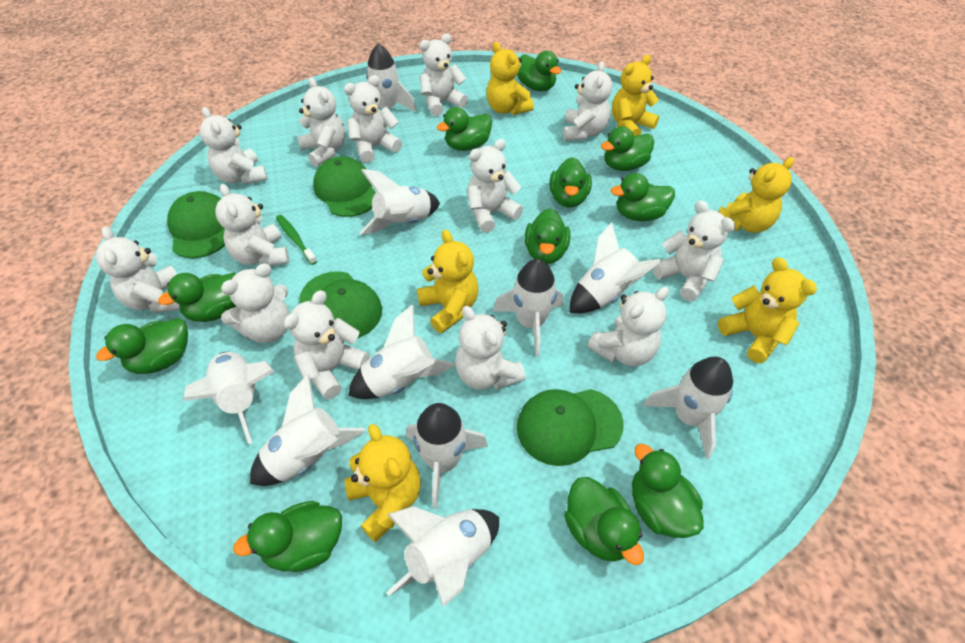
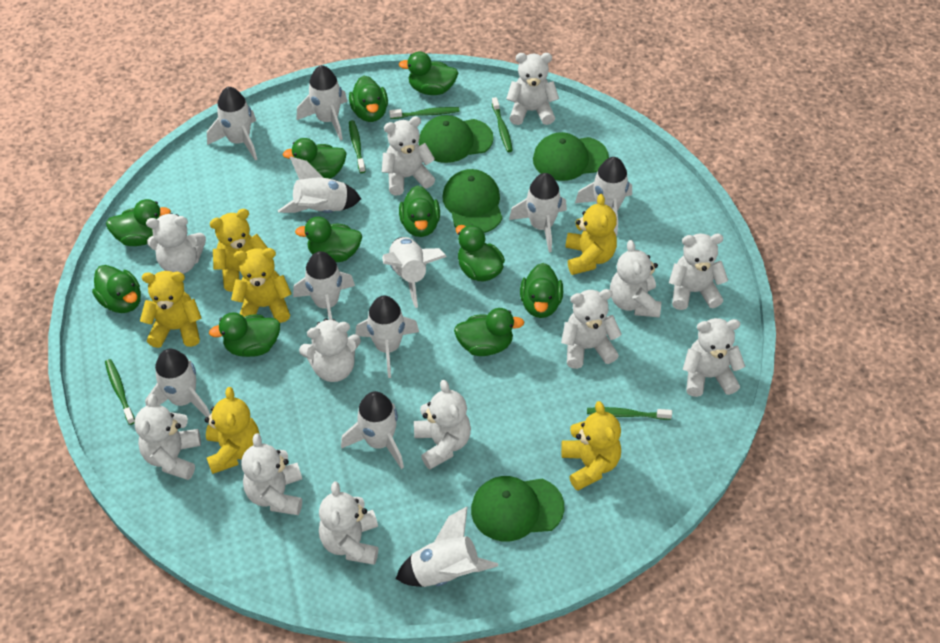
green toothbrush: [276,215,317,265] = 1 -> [105,359,135,425] [349,120,366,173] [389,107,460,119] [492,97,513,152] [587,407,672,420] = 5
white rocket: [183,352,275,444] [250,374,365,486] [348,304,455,399] [360,169,440,235] [366,43,416,112] [386,507,499,608] [406,403,488,508] [493,259,563,357] [570,222,661,313] [643,357,733,459] = 10 -> [145,348,210,417] [207,87,257,160] [278,156,361,213] [293,251,355,320] [297,65,347,141] [341,391,404,469] [355,295,419,378] [382,237,447,308] [396,506,498,587] [509,173,567,252] [575,157,632,236] = 11
white teddy bear: [96,227,180,313] [200,107,268,185] [215,184,289,266] [221,264,289,343] [284,290,369,399] [297,77,345,167] [344,75,402,163] [420,33,468,116] [455,306,526,390] [467,139,523,233] [563,61,612,141] [587,287,669,366] [652,200,736,301] = 13 -> [134,394,201,480] [146,213,206,274] [241,433,302,515] [299,318,361,382] [319,481,378,565] [382,116,435,195] [414,380,471,470] [506,53,559,125] [561,289,622,369] [610,240,661,317] [669,234,728,310] [683,318,745,397] = 12

